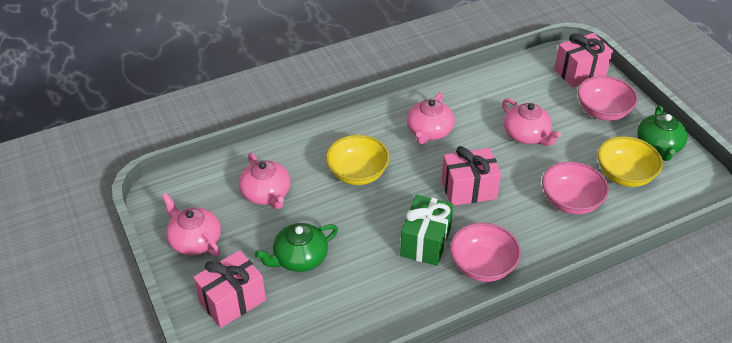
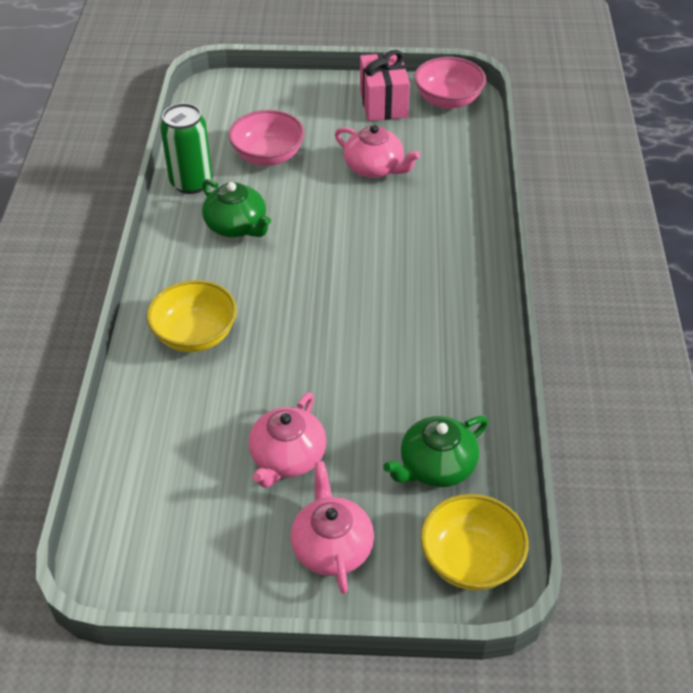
green can: none = 0 -> [160,103,212,194] = 1
green gift: [400,195,453,266] = 1 -> none = 0
pink bowl: [450,223,521,282] [542,161,609,215] [578,76,638,121] = 3 -> [228,110,305,166] [414,57,486,109] = 2
pink gift: [193,250,266,328] [441,146,501,206] [554,33,613,87] = 3 -> [360,50,410,121] = 1
pink teapot: [162,193,221,256] [239,153,291,209] [407,92,454,145] [502,98,561,146] = 4 -> [248,392,326,488] [290,461,374,594] [335,125,420,178] = 3

